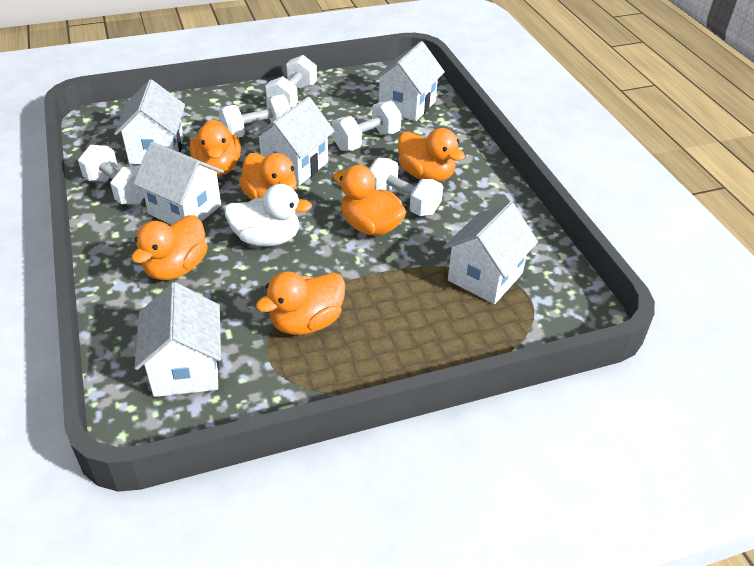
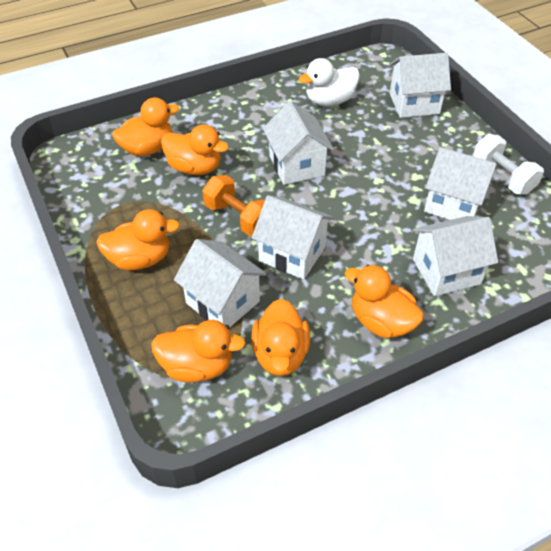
orange dumbbell: none = 0 -> [202,175,265,236] = 1
white dumbbell: [78,145,144,204] [219,94,291,137] [265,55,317,108] [332,101,402,151] [369,158,443,216] = 5 -> [473,134,544,195] = 1

